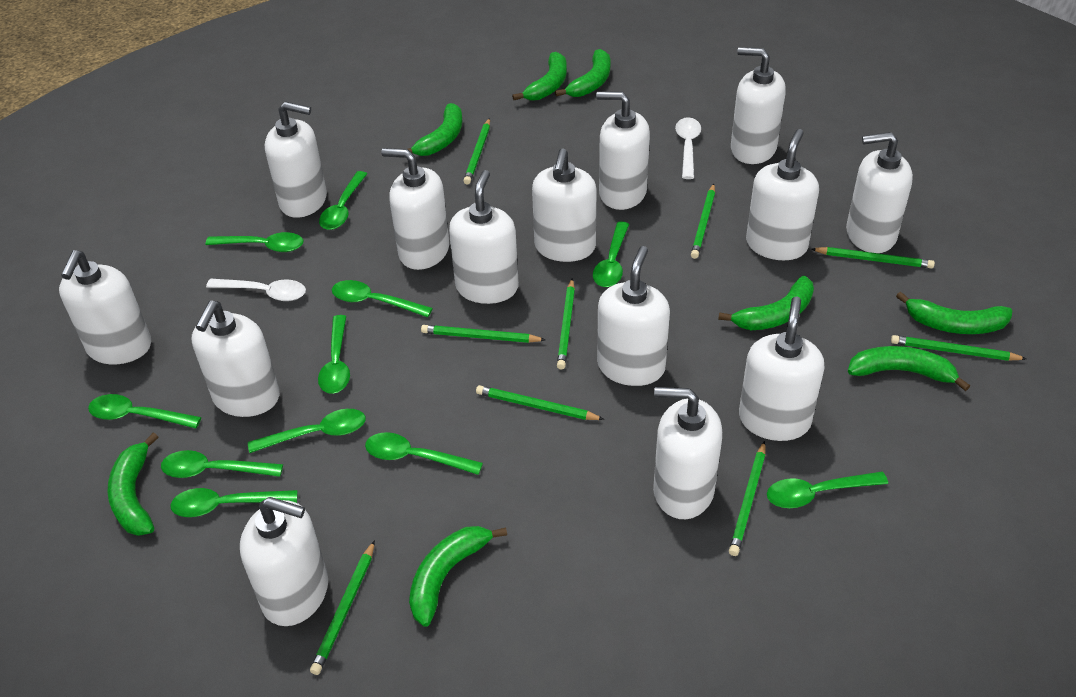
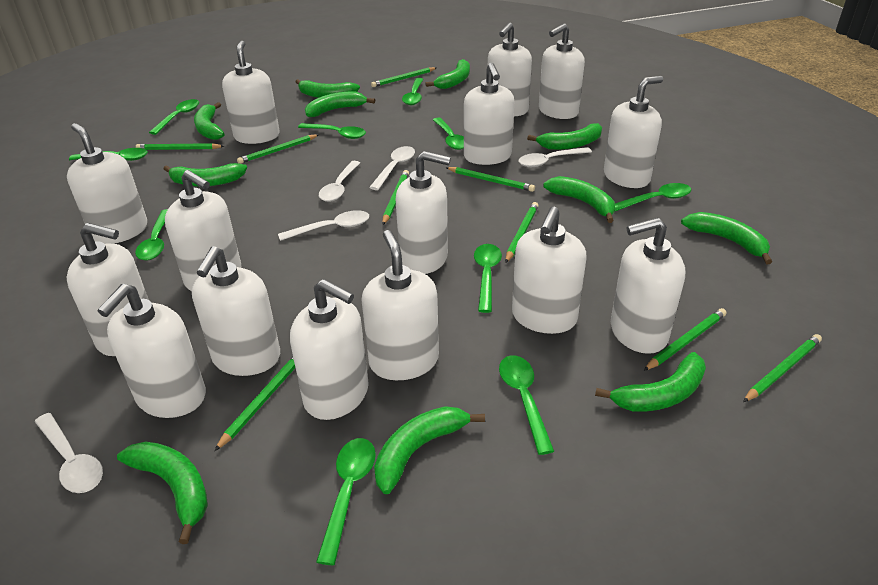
green banana: [107,433,158,536] [408,103,463,156] [409,526,507,627] [512,52,567,101] [555,49,611,97] [718,276,814,330] [848,346,970,391] [896,292,1012,334] = 8 -> [117,442,208,544] [164,163,247,187] [194,102,225,140] [295,79,360,98] [305,91,375,117] [374,406,485,494] [425,59,470,89] [527,123,602,150] [543,176,615,223] [595,352,706,412] [681,212,772,264] = 11
green spoon: [88,394,201,428] [161,450,283,478] [170,488,298,517] [205,232,303,252] [248,409,366,453] [318,315,350,394] [319,171,367,230] [332,280,433,317] [365,432,483,475] [593,221,629,287] [767,472,888,508] = 11 -> [69,148,148,161] [135,209,168,261] [149,99,199,135] [298,123,366,139] [316,438,376,565] [402,78,423,105] [433,118,464,150] [474,244,502,313] [499,356,554,455] [615,183,691,211] = 10
white soap dispenser: [59,250,151,364] [192,300,280,417] [240,497,328,626] [265,101,327,218] [381,148,450,270] [449,170,519,304] [532,149,597,262] [596,91,650,210] [597,246,670,386] [653,387,722,519] [731,47,786,164] [739,297,824,441] [746,129,819,260] [846,132,913,253] = 14 -> [67,123,147,244] [67,223,149,356] [98,284,206,418] [165,170,241,291] [192,246,280,376] [222,41,280,144] [290,279,369,420] [361,230,439,380] [396,151,451,274] [464,63,514,165] [488,22,532,116] [512,206,587,334] [539,23,585,119] [604,76,663,188] [611,218,685,354] = 15
white spoon: [206,279,306,301] [675,117,701,179] = 2 -> [35,413,103,493] [278,210,369,241] [319,161,360,202] [369,146,415,190] [518,147,592,167] = 5

